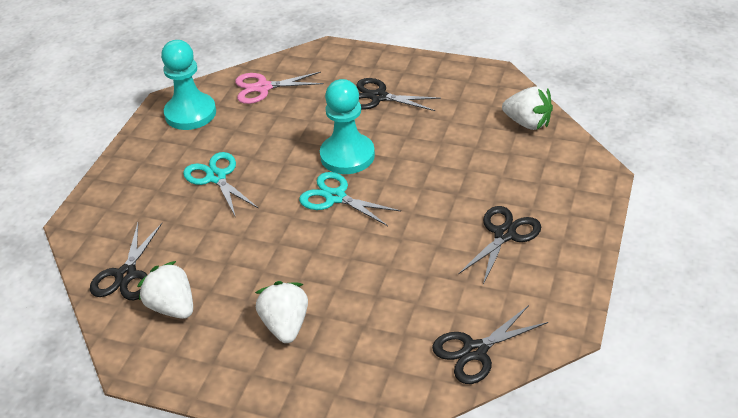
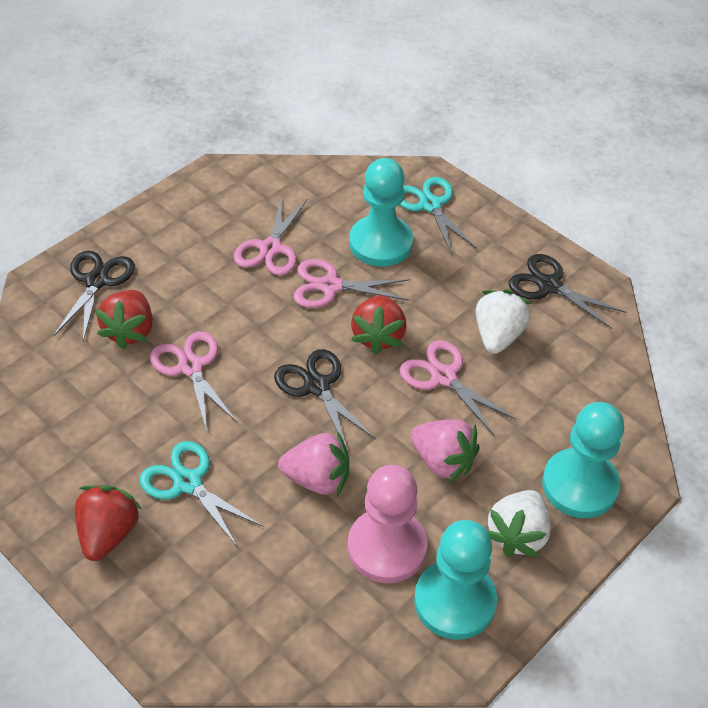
black scissors: [90,223,162,300] [356,78,441,111] [432,305,548,384] [458,206,541,285] = 4 -> [54,251,135,341] [274,349,376,451] [509,254,626,329] = 3
pink pawn: none = 0 -> [348,465,427,583] = 1
pink scissors: [235,72,324,104] = 1 -> [150,331,237,431] [234,195,308,276] [294,259,410,308] [400,340,516,435] = 4
pink strawberry: none = 0 -> [278,431,349,496] [410,419,480,483] = 2
red strawberry: none = 0 -> [75,486,142,561] [95,290,153,349] [351,295,407,354] = 3
turquoise pawn: [161,40,216,130] [320,79,375,174] = 2 -> [349,158,413,267] [414,520,497,640] [542,402,624,518] = 3
white strawberry: [137,261,193,319] [255,281,308,343] [502,86,553,130] = 3 -> [476,290,532,354] [488,490,551,557] = 2

